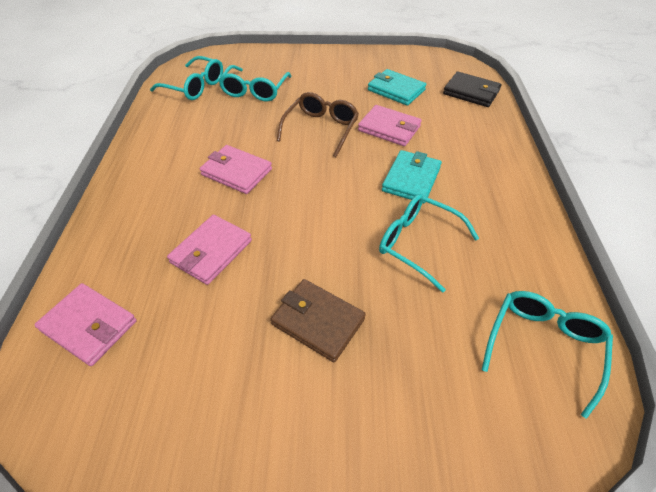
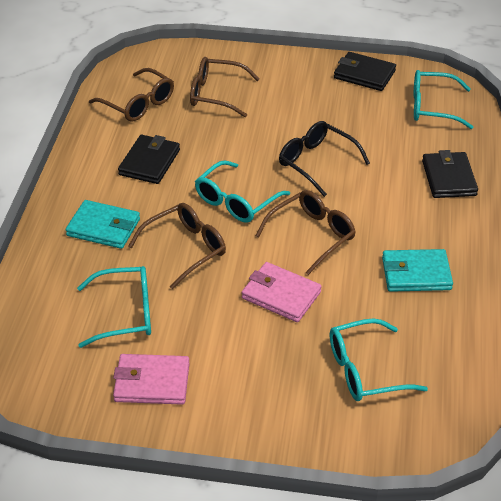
black glasses: none = 0 -> [279,121,370,197] = 1
black wallet: [443,72,501,107] = 1 -> [118,135,180,184] [334,52,396,91] [422,150,478,198] = 3
brown glasses: [277,92,359,157] = 1 -> [89,68,174,122] [128,203,226,289] [190,57,260,117] [256,190,356,275] = 4
brown wallet: [271,279,366,362] = 1 -> none = 0
pink wallet: [34,283,137,366] [167,215,252,285] [200,145,272,194] [358,105,422,146] = 4 -> [113,354,190,405] [242,262,322,322] = 2

